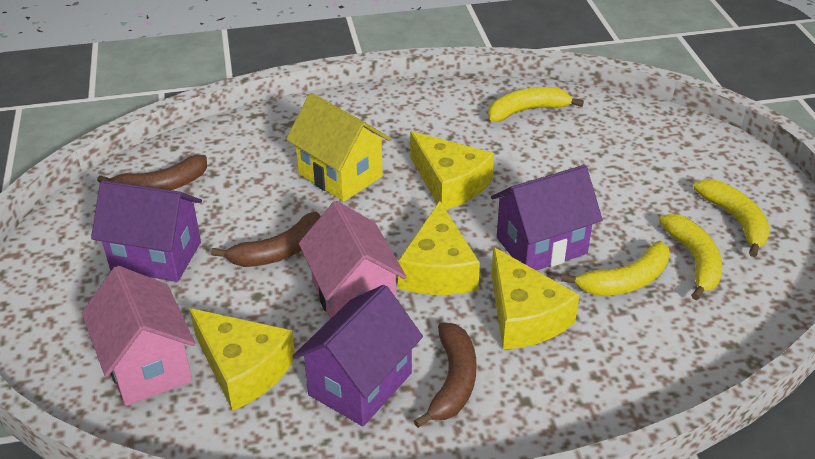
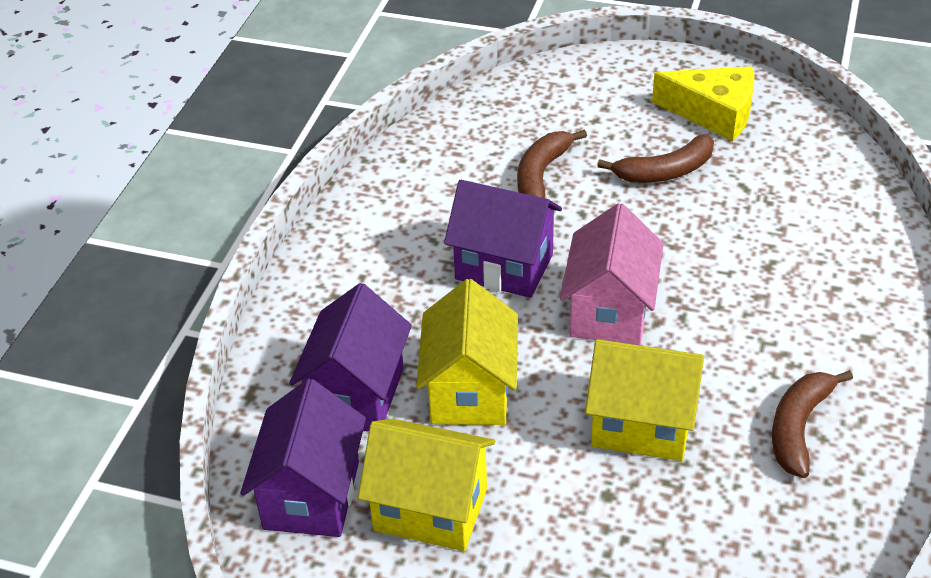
pink house: [82,266,195,406] [299,201,406,319] = 2 -> [560,203,664,345] = 1
yellow banana: [488,87,584,122] [561,241,670,295] [659,214,722,300] [693,179,770,257] = 4 -> none = 0
yellow cheese: [189,308,295,411] [398,201,480,295] [410,131,494,209] [491,247,579,349] = 4 -> [652,66,754,141] = 1
yellow house: [286,93,390,202] = 1 -> [358,419,495,551] [416,279,518,425] [585,339,704,461] = 3

